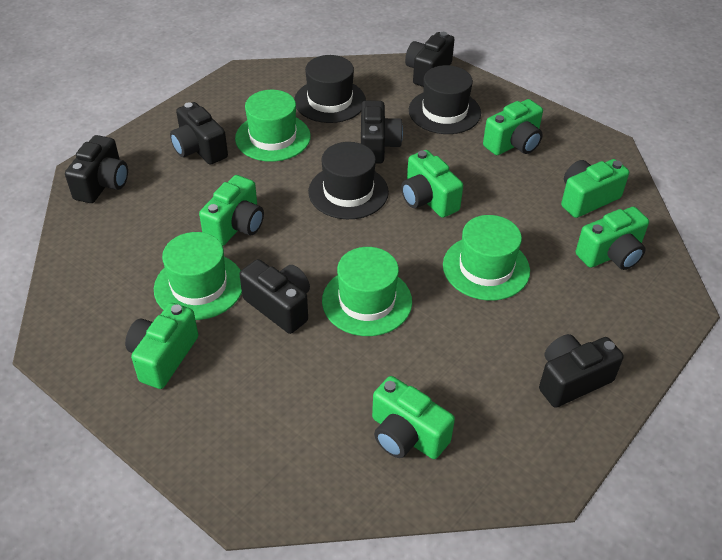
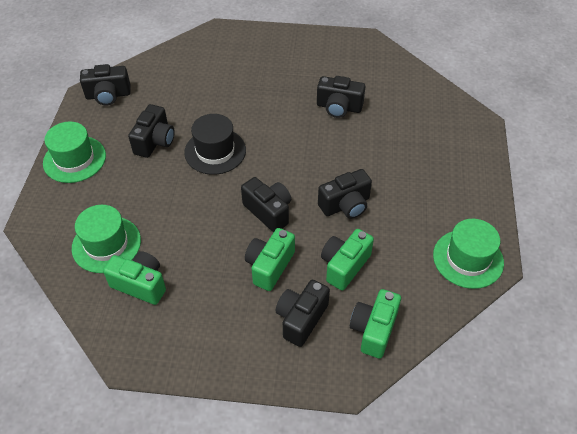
black hat: [294,55,366,123] [308,142,389,219] [409,65,481,134] = 3 -> [184,114,246,175] = 1
green camera: [125,303,198,389] [199,175,264,246] [372,376,455,459] [401,150,463,218] [483,99,543,155] [561,159,629,218] [576,207,649,270] = 7 -> [103,251,166,305] [245,228,295,291] [321,229,374,290] [350,289,401,359] = 4
green hat: [154,232,242,320] [235,90,311,162] [322,247,412,336] [443,215,530,301] = 4 -> [43,122,106,183] [72,205,141,273] [433,219,504,289] = 3

